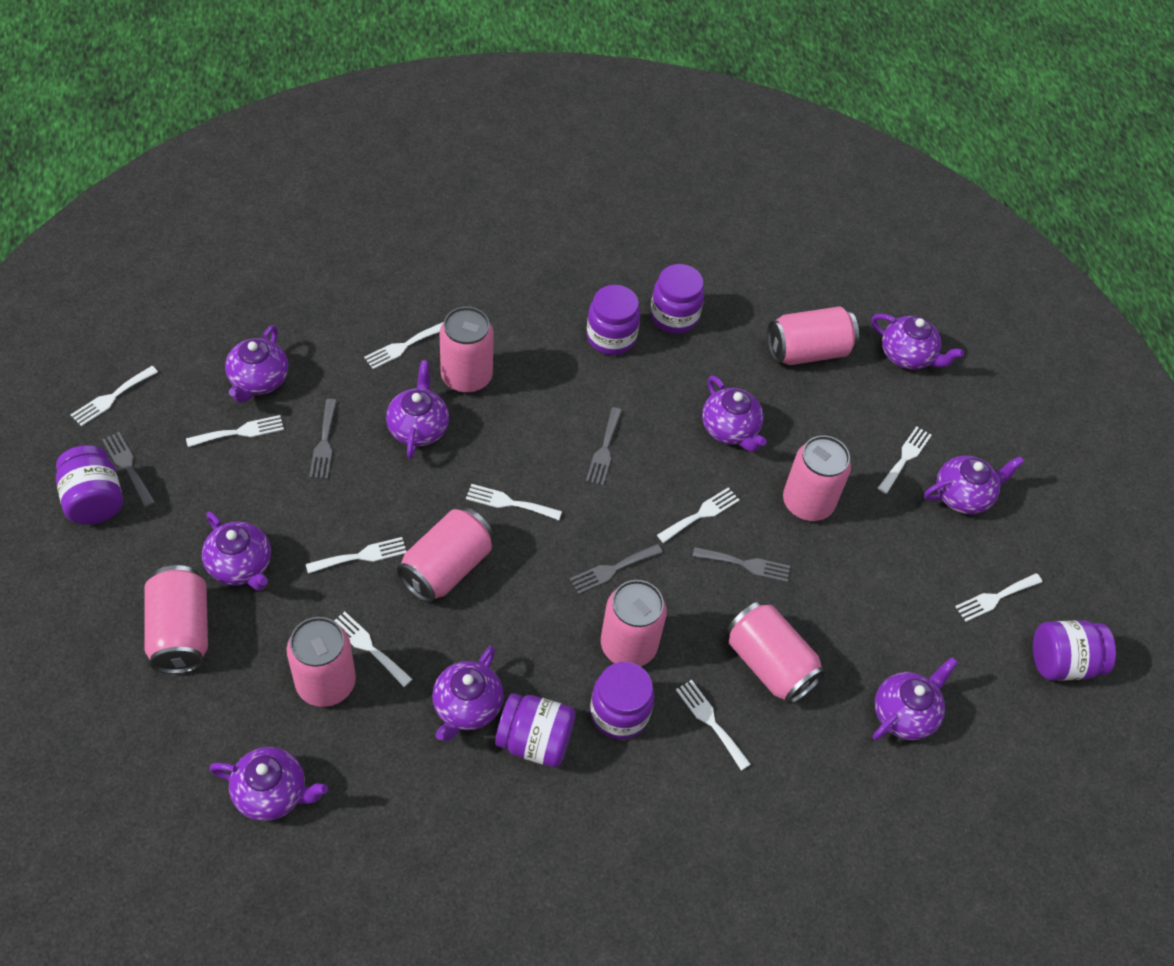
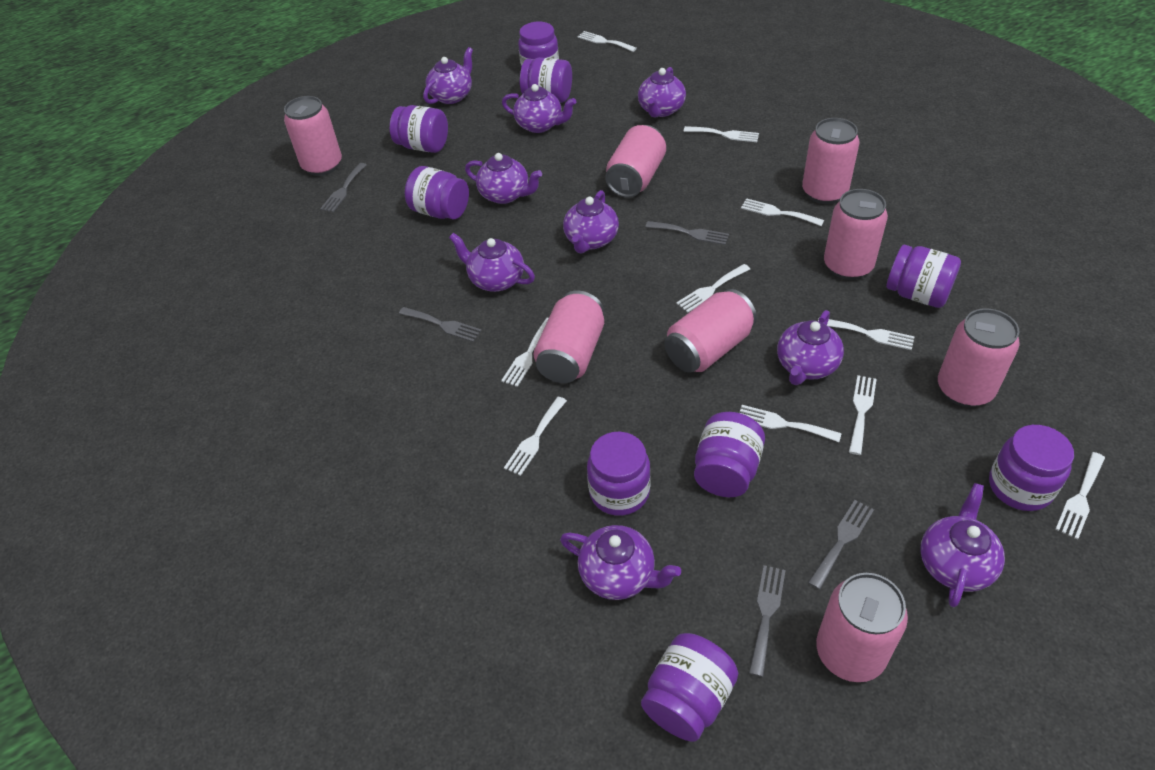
purple jar: [56,445,123,525] [495,693,576,767] [587,285,640,355] [590,662,655,740] [650,264,704,334] [1033,620,1116,681] = 6 -> [390,105,448,153] [405,166,469,220] [518,22,559,67] [520,57,572,103] [587,432,650,516] [641,633,738,742] [694,412,765,497] [886,245,961,308] [989,425,1074,511] = 9

